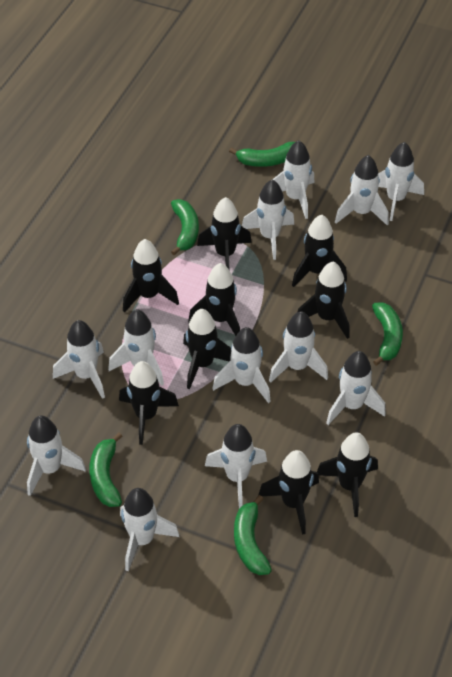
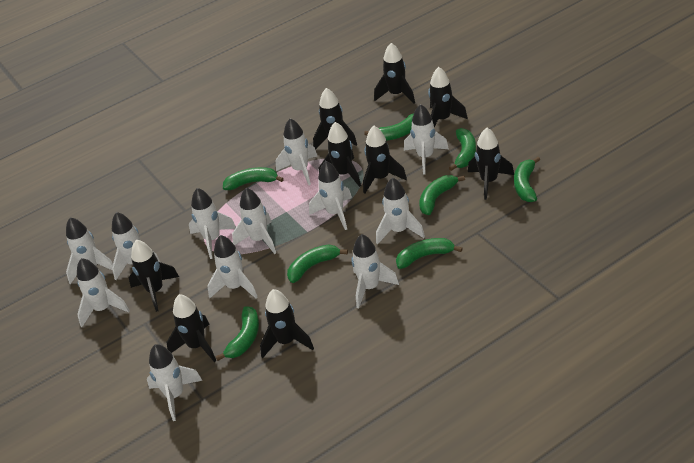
green banana: [89,432,122,507] [171,199,199,255] [229,142,295,167] [234,495,272,575] [372,302,403,366] = 5 -> [216,306,259,361] [223,167,284,190] [287,244,348,283] [364,114,414,141] [396,238,463,269] [419,175,465,215] [449,128,476,171] [514,157,540,202] = 8

